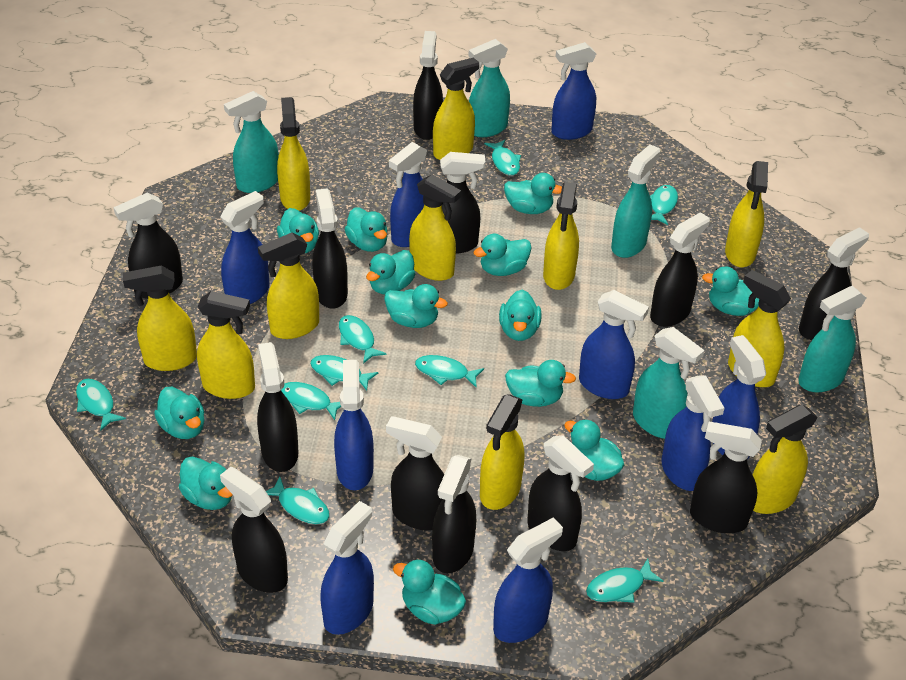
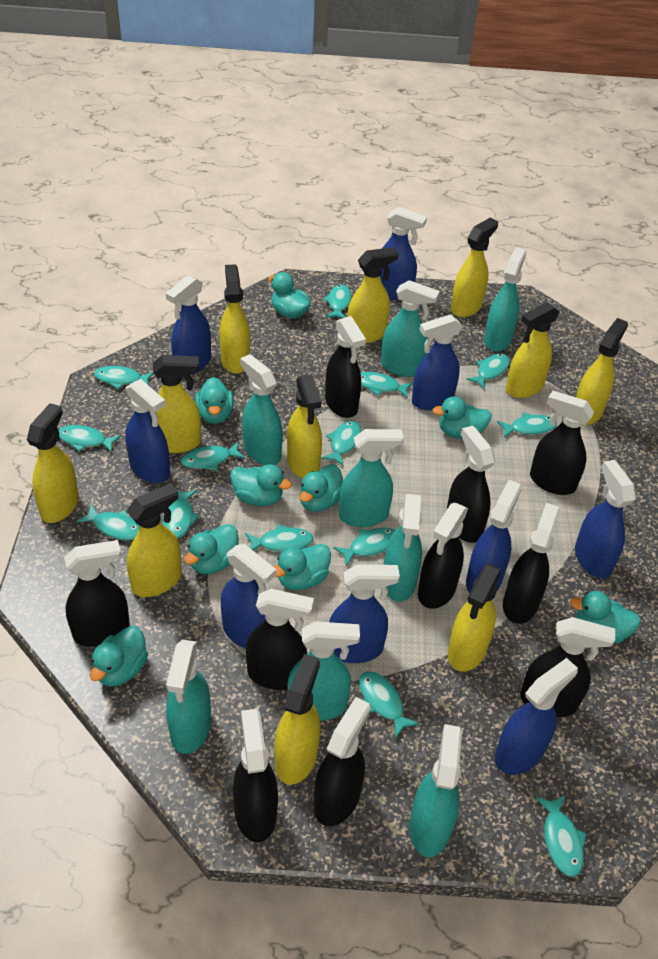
black spray bottle: [113,193,183,299] [220,467,288,593] [257,342,299,472] [312,189,348,309] [386,416,444,530] [413,31,443,140] [432,455,476,573] [440,152,485,254] [527,435,594,551] [650,212,710,327] [690,422,762,533] [799,227,869,340] = 12 -> [64,540,130,647] [233,709,278,842] [246,589,314,690] [314,697,370,826] [325,316,366,418] [418,503,468,609] [447,426,495,543] [503,503,560,624] [520,617,615,717] [530,391,594,495] = 10
turquoise duck: [154,387,205,439] [179,457,233,510] [277,208,319,253] [344,207,387,252] [366,250,415,294] [384,284,448,328] [393,559,466,625] [473,234,532,276] [499,290,542,341] [504,173,562,214] [505,360,576,407] [564,419,624,481] [702,266,759,316] = 13 -> [90,626,148,687] [184,524,239,574] [195,377,234,424] [230,464,292,506] [268,272,311,319] [274,544,331,590] [300,464,343,512] [432,396,492,439] [570,591,641,644] = 9
turquoise fish: [76,379,126,431] [266,476,330,524] [281,382,341,420] [310,355,378,391] [339,315,387,364] [415,355,484,388] [485,140,521,176] [586,559,663,603] [650,185,678,225] = 9 -> [59,425,121,453] [77,504,139,541] [94,366,154,389] [163,490,200,539] [181,442,245,471] [245,524,314,552] [321,421,362,466] [323,284,352,318] [333,528,395,567] [359,671,419,738] [360,372,413,398] [466,354,510,389] [497,413,557,438] [535,795,587,877] = 14
turquoise spray bottle: [224,91,279,193] [468,39,510,137] [611,144,660,258] [633,327,705,439] [798,286,866,392] = 5 -> [166,640,211,754] [240,354,283,465] [287,621,360,721] [339,429,404,527] [381,280,439,377] [384,494,422,602] [409,724,462,857] [484,247,527,352] = 8

